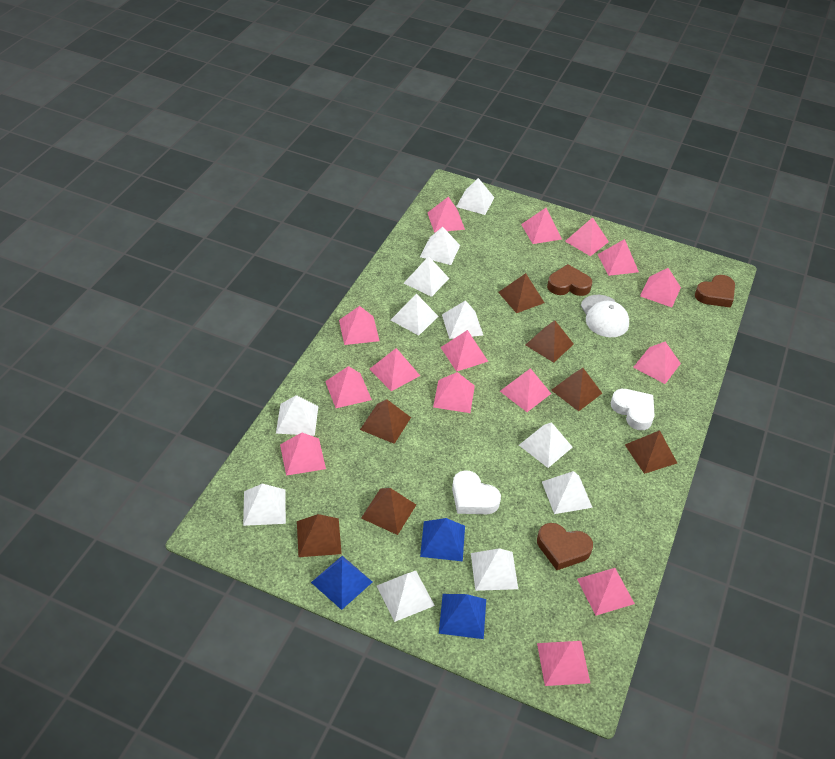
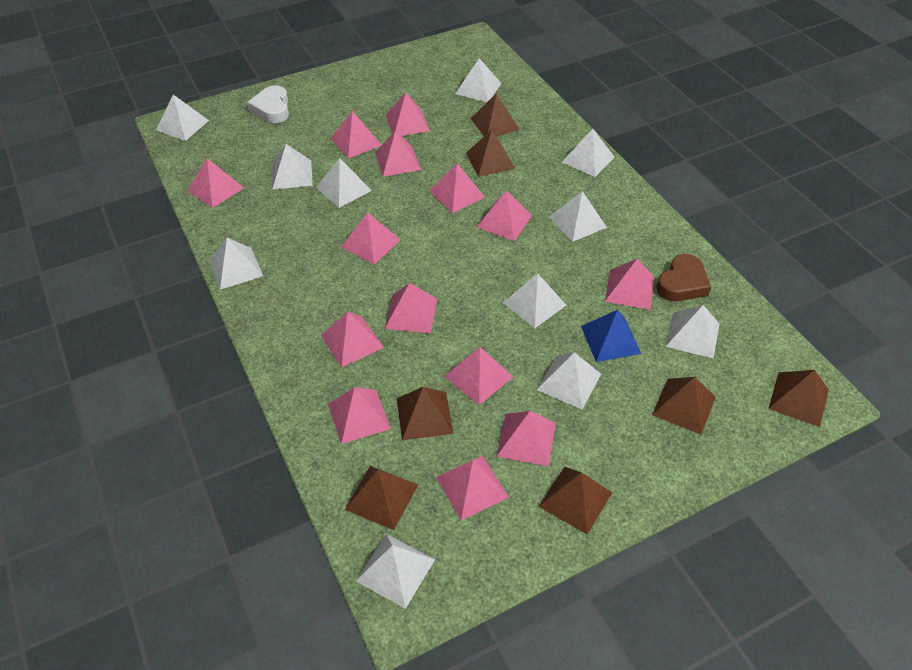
blue pyramid: [311,556,372,610] [420,518,465,562] [439,594,486,639] = 3 -> [581,310,641,362] = 1
brown heart: [537,523,593,570] [547,264,592,296] [695,275,735,308] = 3 -> [656,254,711,301] = 1
pink pyramid: [280,433,326,476] [325,366,372,408] [339,306,379,345] [370,348,420,391] [427,196,465,232] [433,372,475,413] [440,330,488,372] [500,368,551,412] [521,208,562,244] [537,641,590,686] [565,217,609,256] [577,568,635,616] [597,239,639,276] [633,341,681,384] [640,268,681,307] = 15 -> [187,158,244,208] [321,311,384,367] [328,387,391,444] [331,111,381,158] [341,212,401,264] [375,130,421,177] [385,93,430,136] [385,283,437,333] [429,164,485,213] [436,456,509,520] [445,347,513,405] [477,190,532,241] [496,411,556,466] [605,259,655,310] = 14
white cap: [581,295,629,337] = 1 -> none = 0
white heart: [452,470,501,514] [611,389,655,430] = 2 -> [247,85,289,123] = 1

